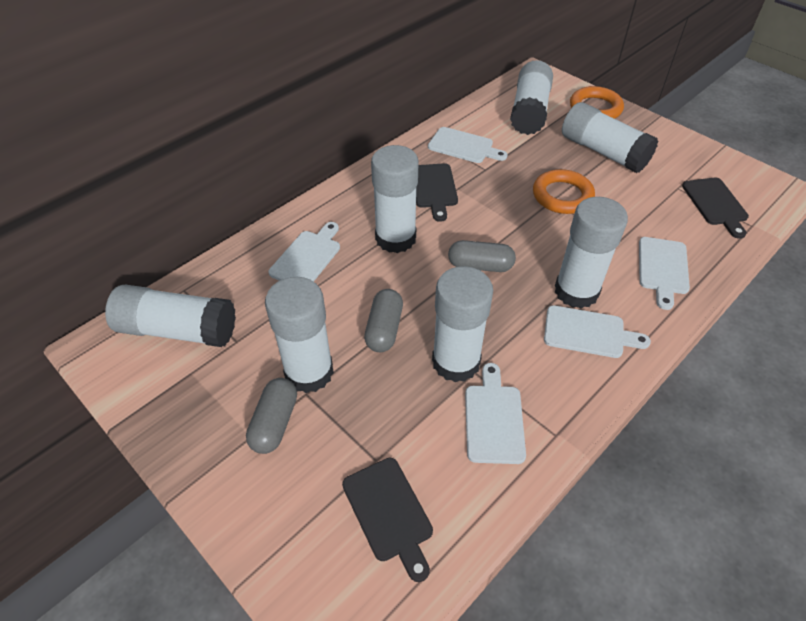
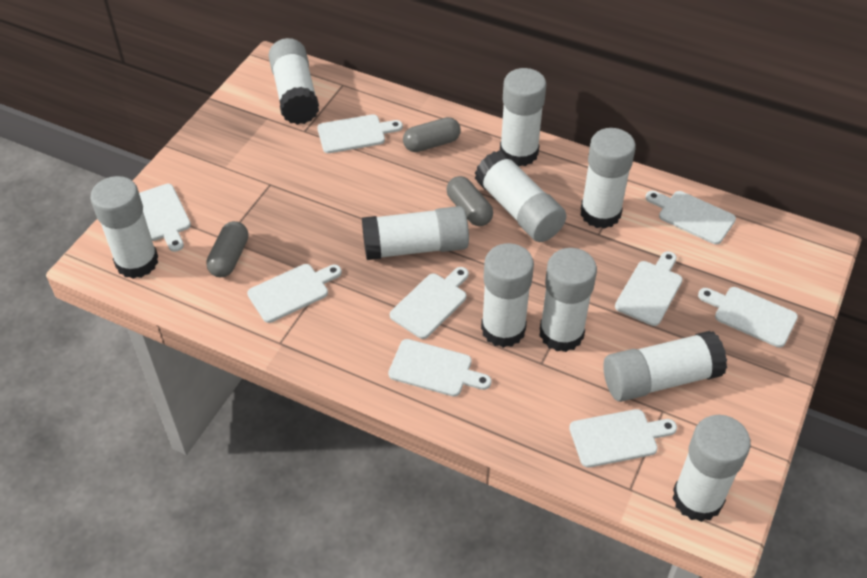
black cutting board: [342,458,433,582] [416,163,458,222] [682,178,749,239] = 3 -> none = 0
orange ring: [533,169,595,214] [570,86,624,119] = 2 -> none = 0
white cutting board: [268,222,340,282] [428,127,508,163] [465,363,526,464] [544,305,651,358] [639,237,690,310] = 5 -> [139,184,191,252] [247,264,342,323] [317,114,403,153] [388,339,492,397] [390,267,469,339] [569,409,677,468] [615,251,683,326] [646,191,736,244] [698,287,798,347] = 9
white glue stick: [105,285,236,347] [265,277,334,393] [371,145,419,253] [432,266,493,382] [510,60,553,135] [555,197,628,309] [562,102,658,173] = 7 -> [90,176,158,279] [269,38,319,125] [362,206,469,260] [475,150,566,242] [481,243,534,348] [500,68,546,167] [539,248,597,352] [580,128,636,229] [604,331,727,402] [672,415,751,522] = 10

